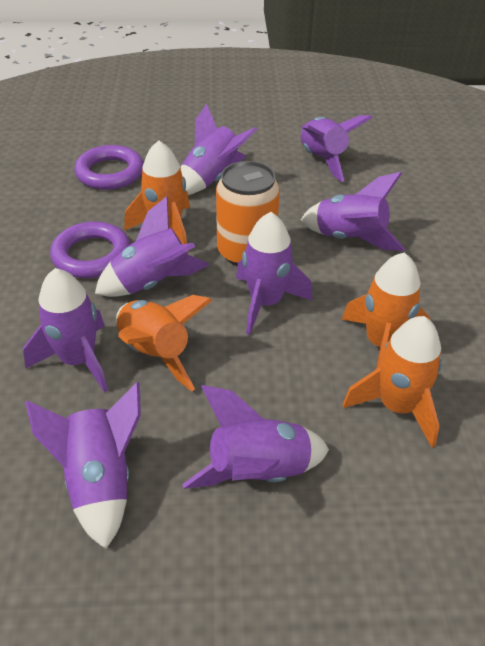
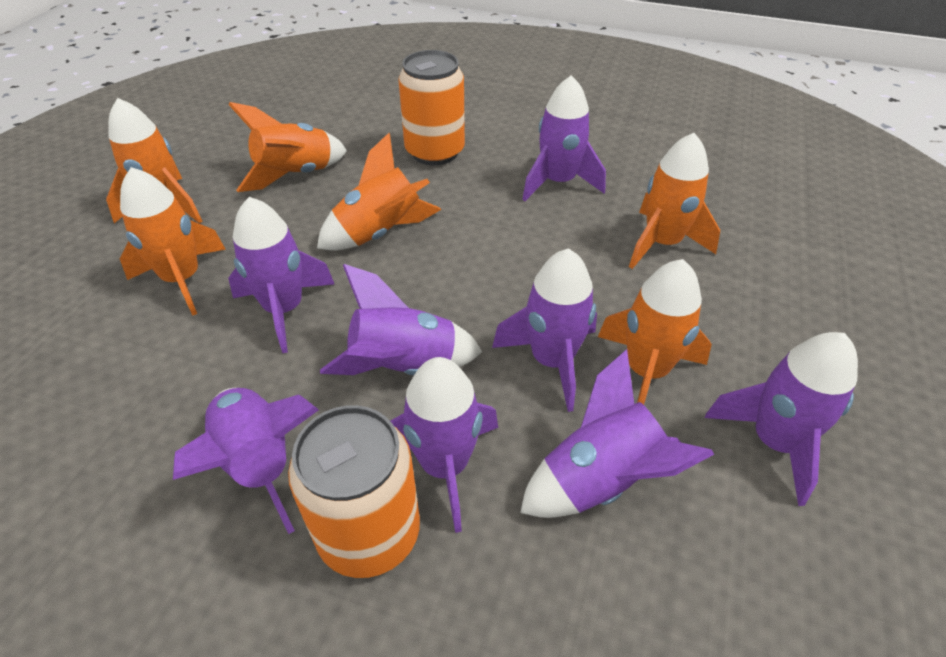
orange can: [216,161,280,266] = 1 -> [288,405,420,578] [398,50,465,165] = 2
orange rocket: [116,295,213,392] [124,140,190,252] [342,252,431,369] [342,316,442,448] = 4 -> [106,98,202,224] [120,167,226,316] [228,102,347,192] [317,133,441,251] [598,259,712,405] [629,133,720,269] = 6
purple ring: [50,221,131,278] [75,145,144,190] = 2 -> none = 0

